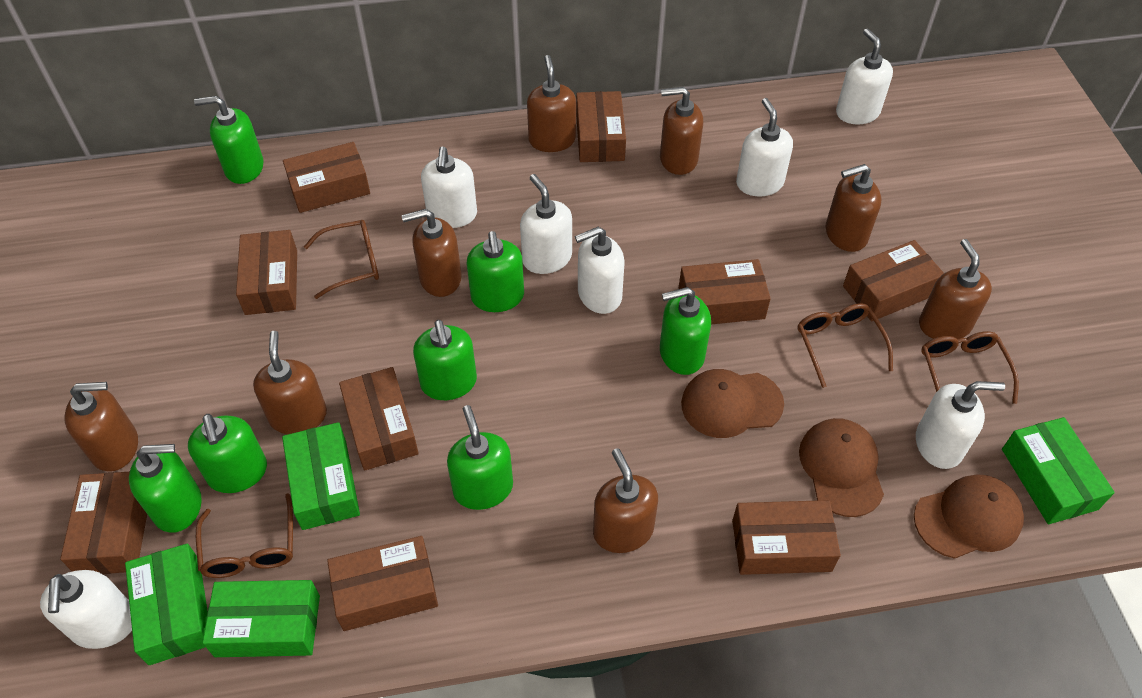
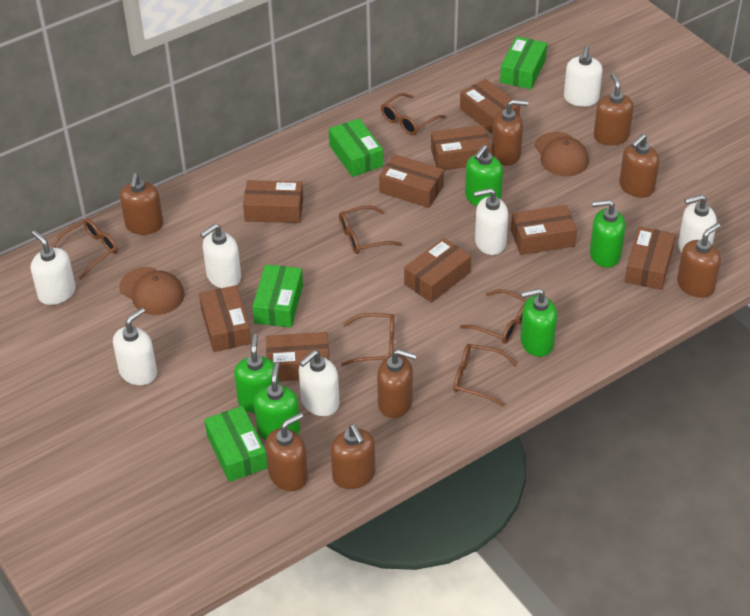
brown cap: [681,369,784,438] [799,418,884,517] [914,474,1024,559] = 3 -> [119,267,185,315] [534,132,589,176] = 2
brown glasses: [196,493,293,578] [304,220,379,299] [798,303,893,388] [921,331,1019,404] = 4 -> [52,219,118,280] [339,205,402,254] [341,313,394,366] [381,93,446,135] [453,344,518,407] [460,289,527,344] = 6
green soap dispenser: [129,444,202,533] [188,414,267,493] [194,96,264,184] [413,320,477,400] [447,405,513,510] [467,231,524,312] [660,287,711,375] = 7 -> [234,334,279,413] [254,362,300,440] [465,145,503,206] [520,288,557,357] [590,200,626,267] = 5

